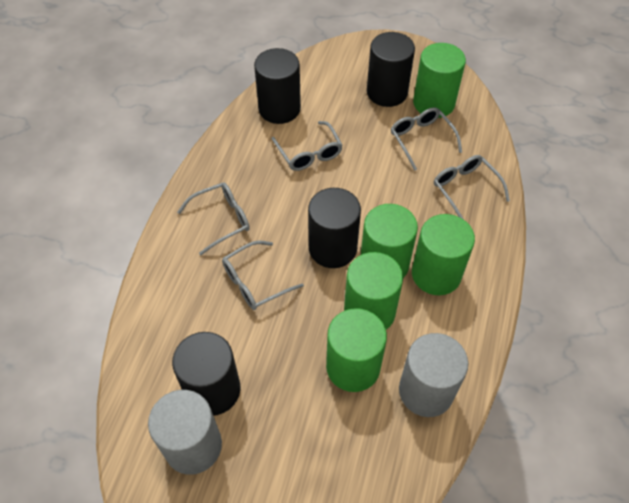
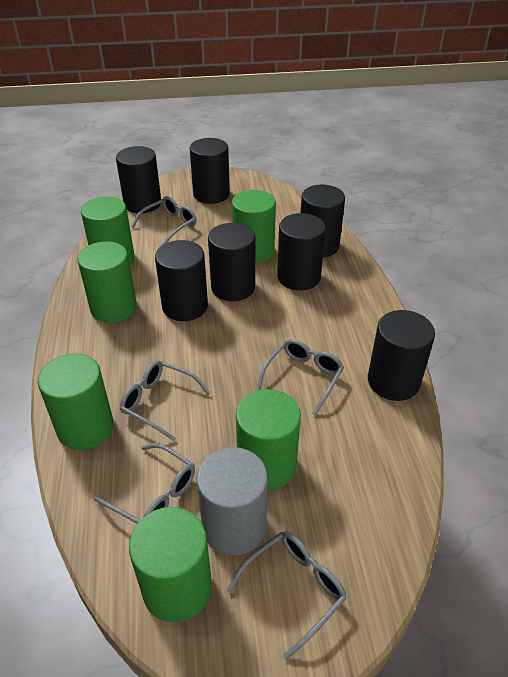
black cylinder: [172,332,241,416] [254,48,301,124] [308,188,361,268] [367,32,415,107] = 4 -> [116,146,161,213] [155,240,208,321] [190,138,230,204] [208,223,255,301] [277,213,326,290] [301,185,345,257] [368,310,435,401] = 7
green cylinder: [326,308,387,392] [344,252,403,330] [361,204,418,278] [412,214,475,295] [413,43,466,118] = 5 -> [38,353,114,450] [77,241,137,323] [81,196,134,264] [129,507,212,622] [232,190,276,263] [236,389,301,490] = 6
grey cylinder: [148,390,222,475] [399,333,468,417] = 2 -> [197,447,268,556] = 1

